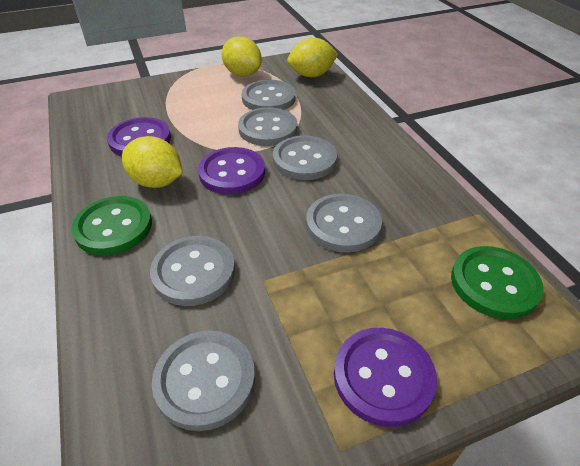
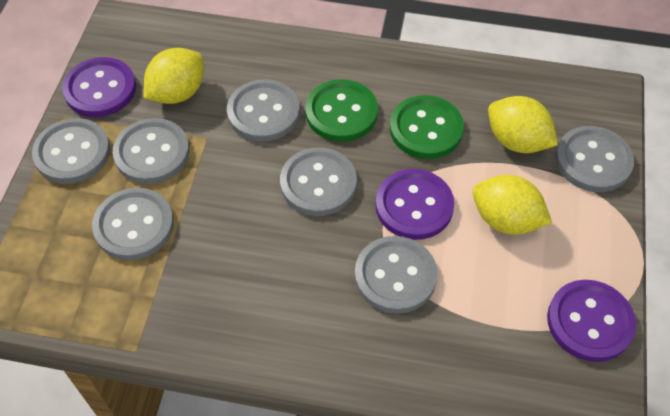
grey button: [150,236,235,306] [152,330,255,431] [238,107,297,146] [241,80,296,110] [273,135,337,180] [306,194,382,253] = 6 -> [32,118,110,184] [92,188,174,260] [112,118,189,184] [227,79,300,142] [280,147,357,216] [355,236,438,314] [555,126,634,192] = 7

